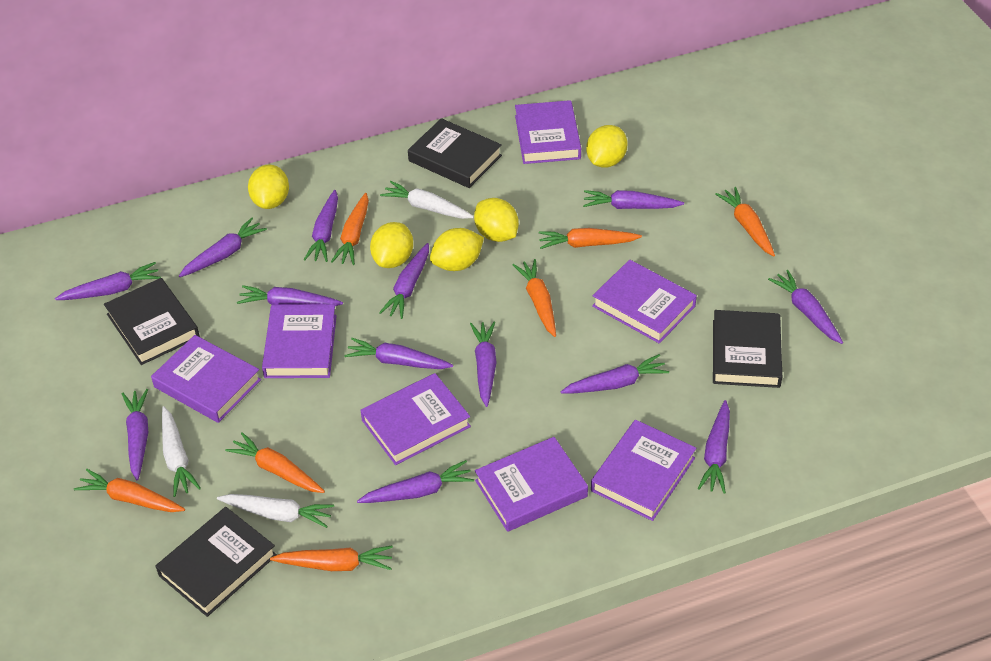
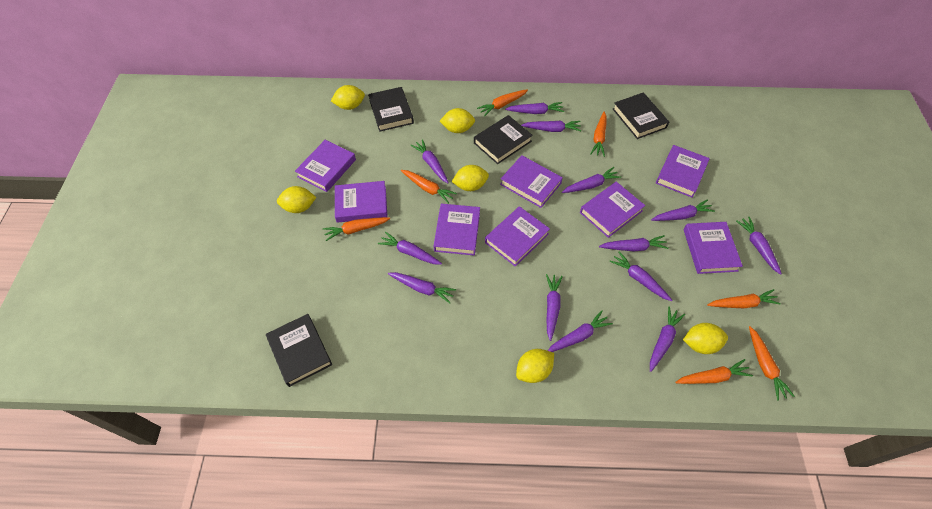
purple book: [151,335,261,423] [262,305,337,378] [360,373,471,465] [475,437,588,532] [515,100,581,164] [591,420,696,521] [592,260,697,344] = 7 -> [295,140,356,192] [335,181,388,223] [434,203,480,256] [485,206,550,267] [500,155,563,208] [580,182,645,238] [656,145,710,198] [683,222,743,274] = 8
white carrot: [162,406,201,497] [217,494,334,528] [380,181,474,219] = 3 -> none = 0
yellow lemon: [248,165,289,209] [370,222,413,268] [430,228,484,271] [474,198,519,242] [586,125,628,168] = 5 -> [277,186,316,213] [331,85,365,110] [440,108,475,133] [452,165,489,191] [516,349,554,383] [683,323,728,354] = 6

